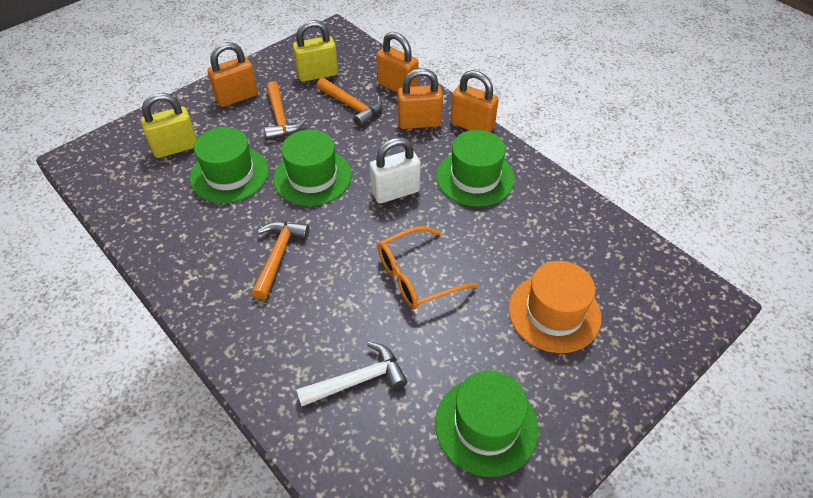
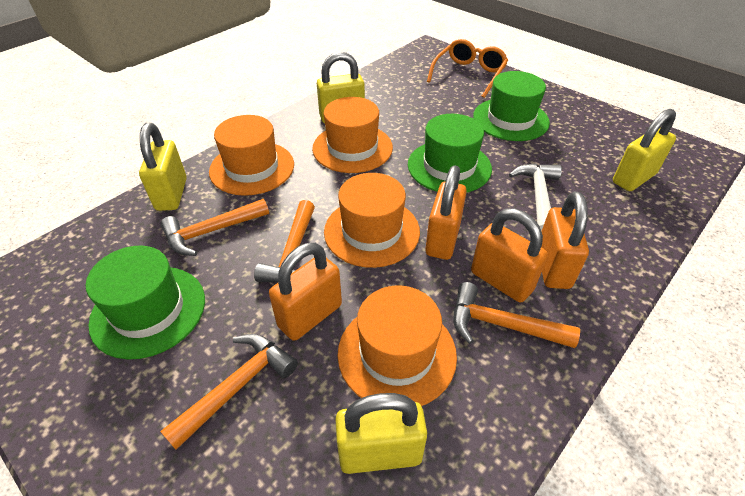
green hat: [190,127,269,203] [273,129,352,206] [435,371,539,477] [436,130,515,207] = 4 -> [86,246,205,360] [408,114,492,193] [473,71,550,141] = 3
orange hammer: [252,222,309,300] [264,81,307,140] [317,78,383,127] = 3 -> [160,199,269,256] [160,334,298,450] [254,200,315,282] [453,282,580,348] = 4
orange hat: [509,261,601,353] = 1 -> [209,115,294,196] [312,97,393,173] [324,173,420,268] [338,285,457,406] = 4
white padlock: [370,137,421,203] = 1 -> none = 0
yellow padlock: [141,93,197,158] [293,20,338,82] = 2 -> [139,123,187,211] [317,52,365,123] [335,393,427,474] [613,109,676,191] = 4

